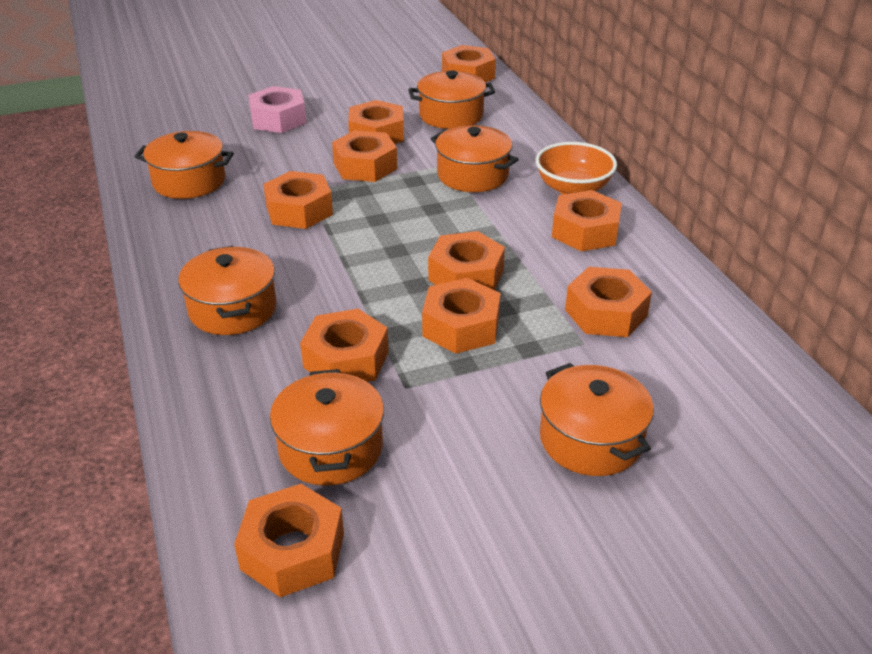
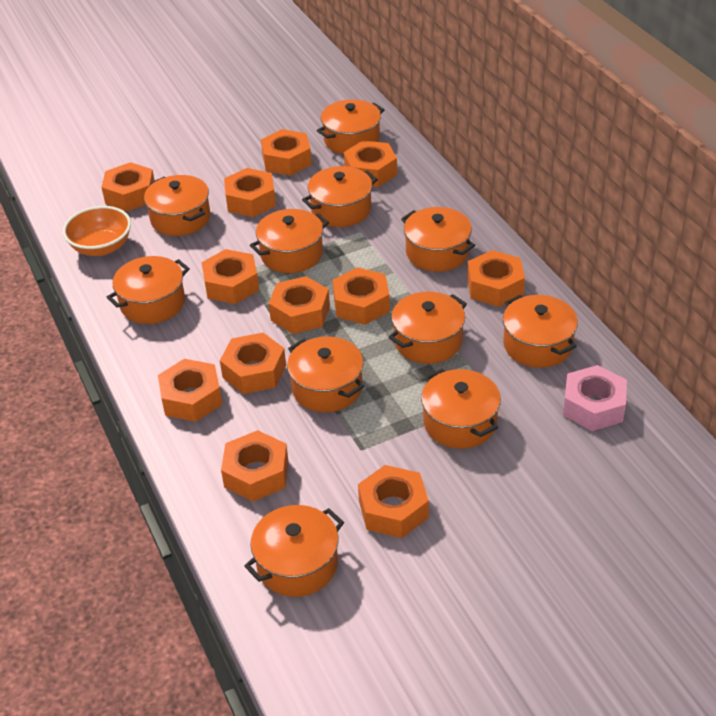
orange nut: [234,484,344,597] [263,171,333,229] [300,309,389,382] [332,130,397,182] [348,100,404,144] [422,278,501,354] [428,231,505,290] [442,45,496,83] [552,190,622,251] [565,267,652,337] = 10 -> [101,162,155,211] [158,359,223,422] [201,249,259,304] [220,333,286,394] [221,430,288,501] [224,168,276,217] [261,129,312,176] [269,276,330,334] [333,267,390,325] [344,140,397,187] [358,465,429,538] [467,250,525,307] = 12
orange pot: [135,131,234,199] [178,246,277,335] [270,369,384,486] [408,70,495,129] [431,125,519,192] [540,363,654,476] = 6 -> [106,256,190,324] [144,175,210,236] [244,505,344,597] [250,209,329,273] [287,336,364,412] [302,166,378,227] [317,99,385,154] [389,291,467,364] [401,207,475,272] [421,368,501,449] [503,295,578,368] = 11

